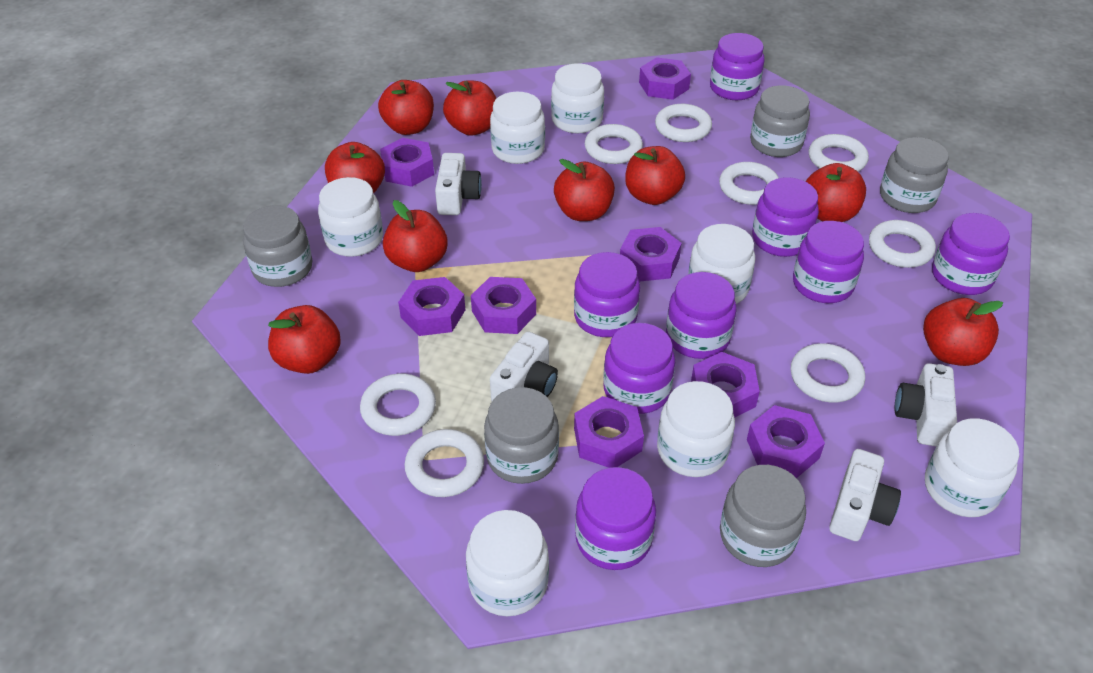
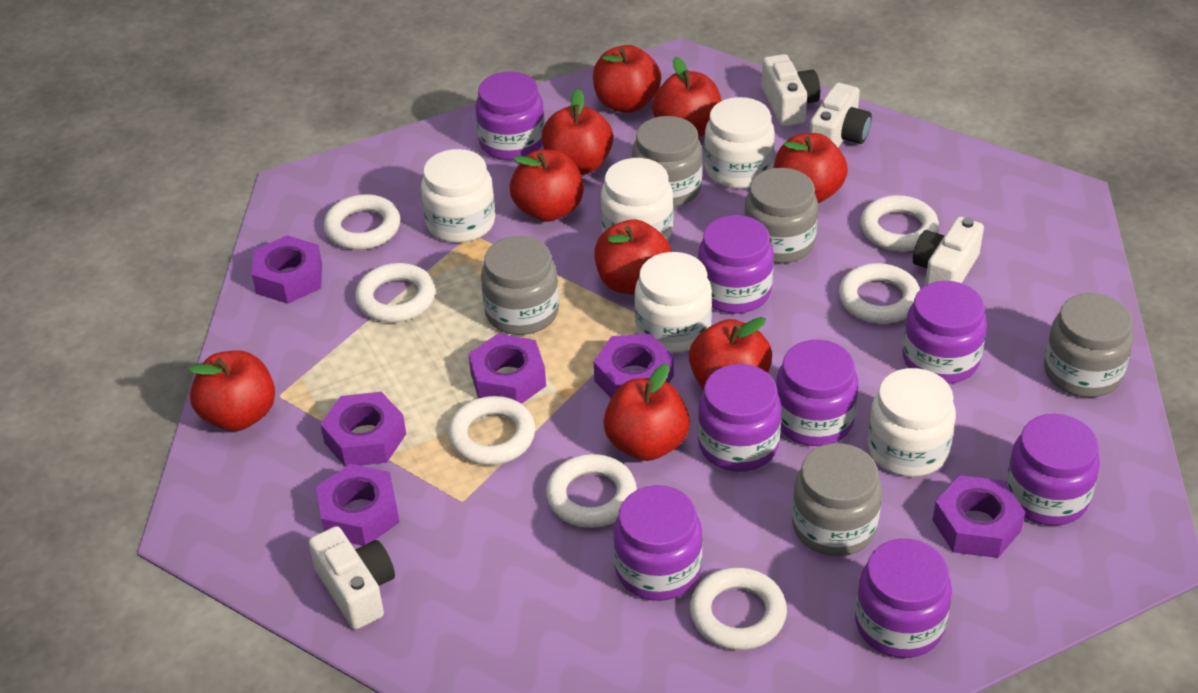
purple nut: [380,138,434,187] [398,277,465,336] [471,277,536,334] [574,396,644,468] [620,227,682,281] [639,57,691,100] [691,352,760,418] [747,405,825,478] = 8 -> [252,235,322,304] [316,464,400,546] [320,392,406,467] [468,334,546,404] [594,334,674,398] [933,475,1025,558] = 6
white jar: [318,177,383,257] [466,510,549,616] [490,92,545,164] [551,63,604,133] [657,381,735,477] [688,224,756,304] [925,418,1019,517] = 7 -> [421,149,495,243] [601,158,673,240] [634,252,712,353] [704,97,775,188] [868,368,956,477] = 5
white ring: [360,374,436,436] [404,429,484,497] [585,124,643,164] [655,104,712,142] [719,162,779,205] [791,343,865,403] [809,134,869,172] [869,220,936,268] = 8 -> [324,194,400,250] [355,263,436,323] [448,396,535,465] [546,454,637,528] [690,567,787,650] [839,263,920,324] [860,195,939,252] = 7

